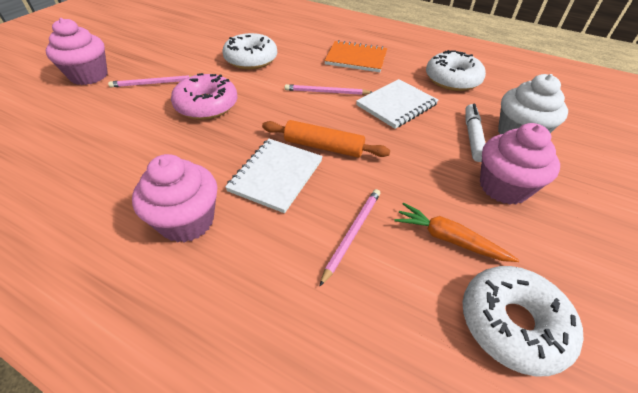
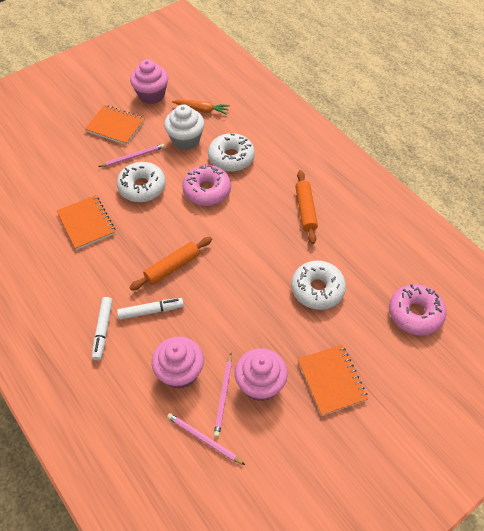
orange notebook: [324,40,387,72] = 1 -> [57,195,116,250] [85,105,145,145] [297,345,368,416] = 3
orange rolling pin: [262,120,390,158] = 1 -> [129,237,212,291] [295,170,318,244] = 2
pink donut: [171,73,238,120] = 1 -> [182,164,231,206] [389,284,446,336] = 2
white marker: [465,104,486,162] = 1 -> [92,297,113,361] [117,298,184,320] = 2
white notebook: [225,139,323,213] [356,79,438,129] = 2 -> none = 0

